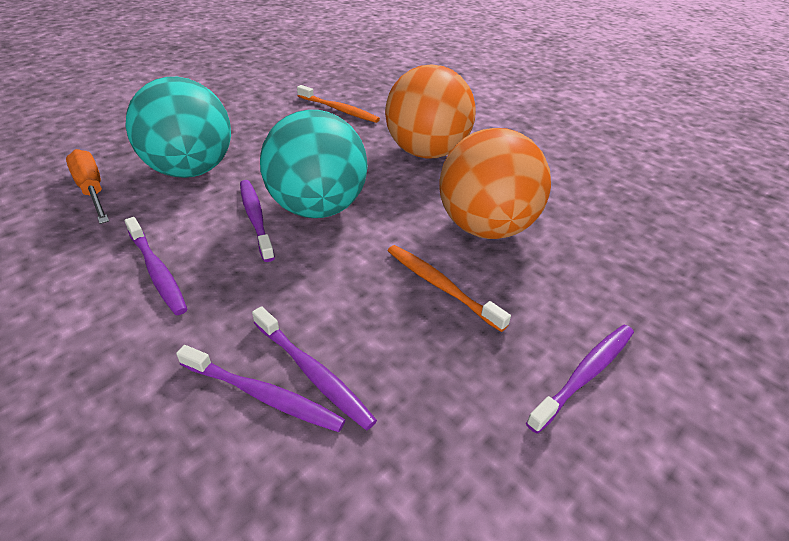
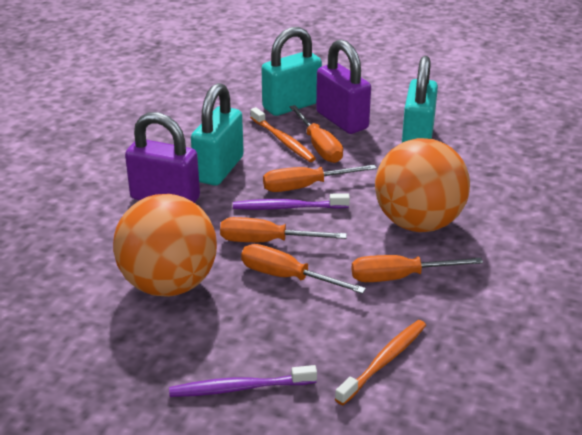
orange screwdriver: [66,149,109,224] = 1 -> [220,217,347,242] [241,244,366,294] [263,165,377,192] [289,105,343,163] [351,255,483,282] = 5
purple padlock: none = 0 -> [125,112,200,203] [316,39,371,134] = 2
purple toothbrush: [125,217,187,315] [176,345,346,432] [240,180,275,262] [252,306,377,430] [526,325,634,434] = 5 -> [169,365,317,397] [233,193,350,210] = 2
turquoise ball: [125,77,231,178] [260,110,368,218] = 2 -> none = 0
turquoise padlock: none = 0 -> [191,83,244,186] [262,27,322,116] [402,56,438,143] = 3

